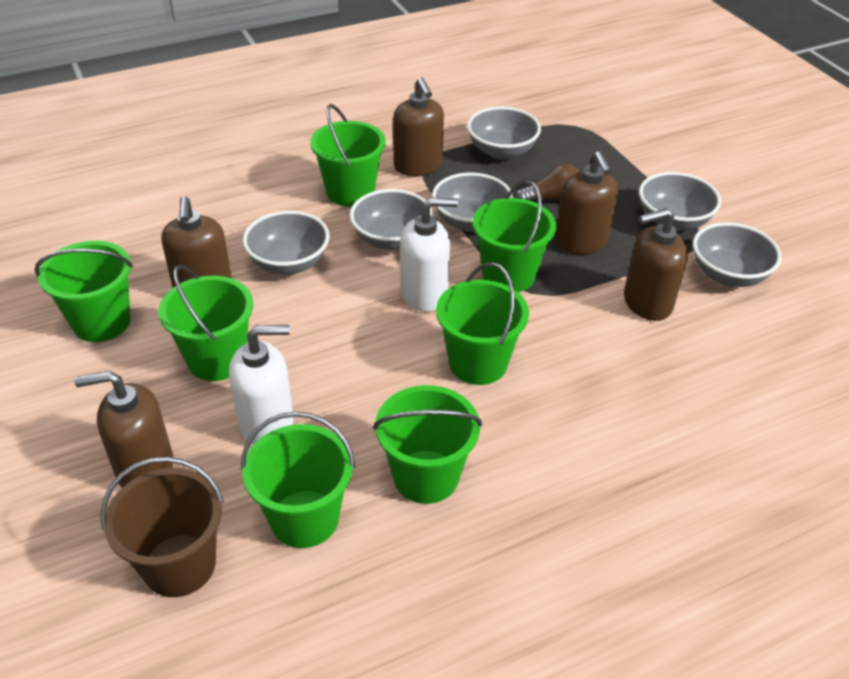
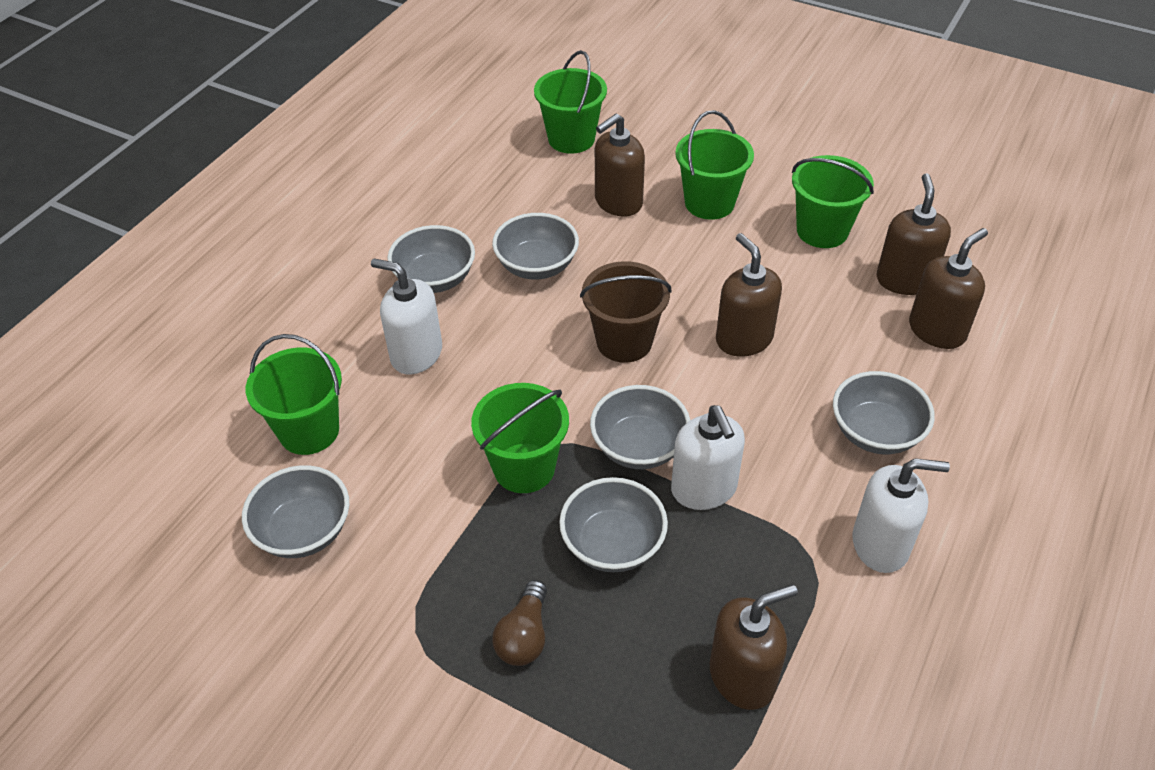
green bucket: [35,241,133,342] [159,265,253,381] [241,411,355,548] [310,104,386,207] [373,385,482,504] [436,262,529,385] [473,180,556,292] = 7 -> [246,334,342,455] [471,383,569,493] [534,50,607,154] [675,110,754,220] [792,155,874,248] = 5
white soap dispenser: [229,325,293,445] [400,197,458,312] = 2 -> [371,258,442,375] [671,405,745,510] [852,458,950,573] = 3

